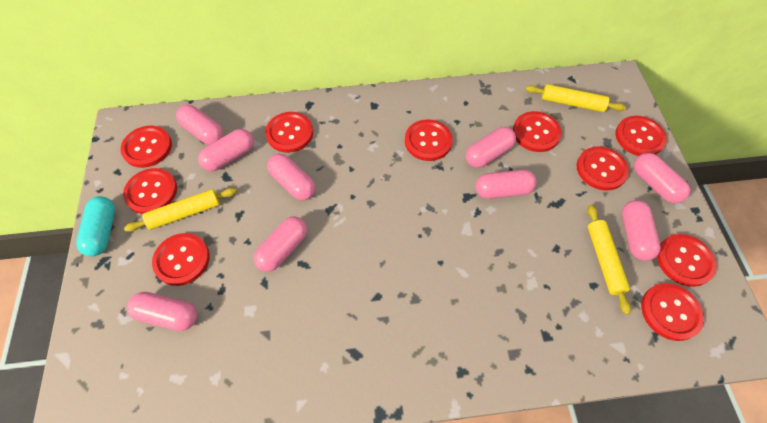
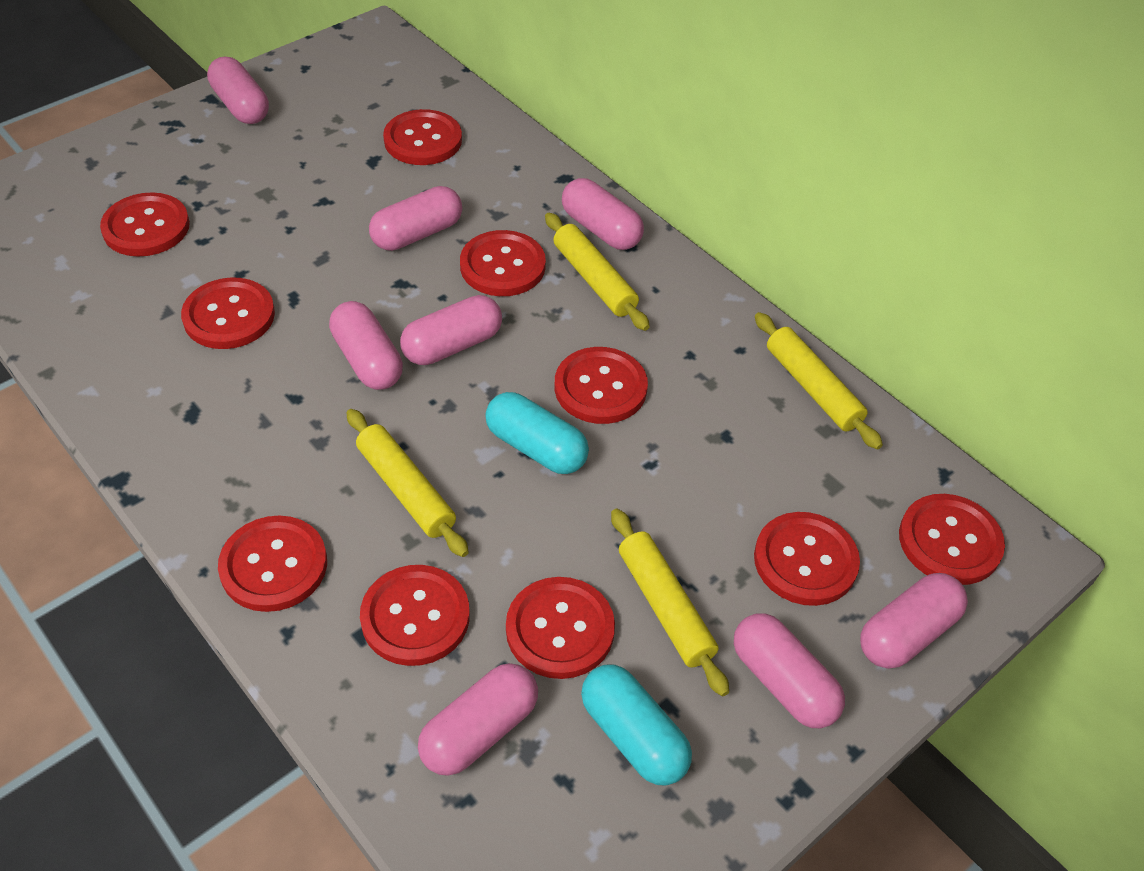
pink capsule: [127,292,197,331] [176,105,224,145] [198,129,254,171] [254,217,307,272] [267,154,315,201] [466,127,516,168] [475,169,537,199] [622,200,661,261] [634,153,690,203] = 9 -> [207,57,269,124] [329,301,403,390] [369,186,462,251] [400,295,502,365] [418,663,538,776] [562,178,644,250] [734,614,845,728] [860,573,968,669] = 8
turquoise capsule: [76,196,115,256] = 1 -> [485,392,589,474] [581,665,692,786] = 2
yellow rolling pin: [124,188,237,232] [526,84,626,112] [587,205,631,315] = 3 -> [347,409,469,557] [545,213,650,331] [611,509,729,696] [755,312,883,449] = 4

